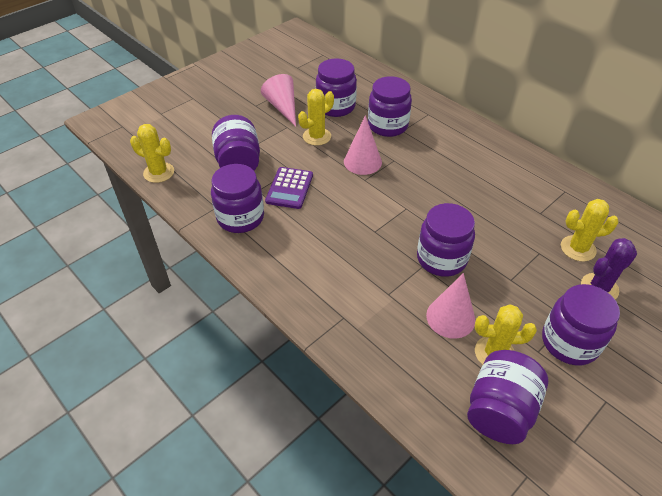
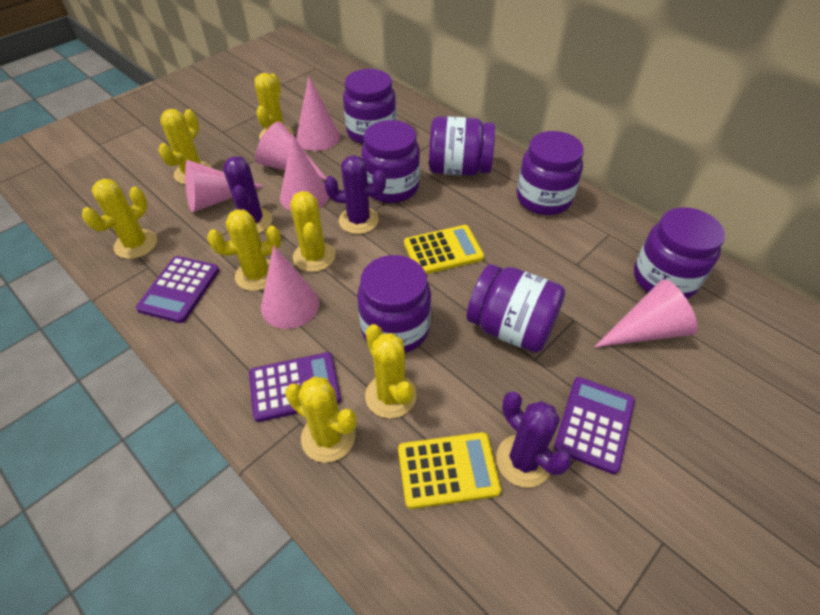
pink cone: [261,74,296,127] [344,115,382,175] [426,273,476,339] = 3 -> [185,160,264,212] [255,121,326,180] [261,245,320,329] [280,134,329,211] [296,77,340,151] [594,279,698,347] = 6
purple cactus: [581,238,637,299] = 1 -> [223,156,273,233] [324,155,386,234] [496,392,572,487] = 3
purple calculator: [265,167,313,209] = 1 -> [136,256,219,323] [249,352,341,422] [554,377,635,474] = 3
yellow cactus: [130,124,174,183] [298,89,334,146] [475,304,537,365] [561,199,619,262] = 4 -> [82,179,157,259] [158,109,211,184] [207,209,281,291] [255,73,294,139] [285,376,356,463] [290,191,335,272] [365,324,417,419] = 7
yellow calculator: none = 0 -> [398,432,501,509] [404,225,484,274] = 2

